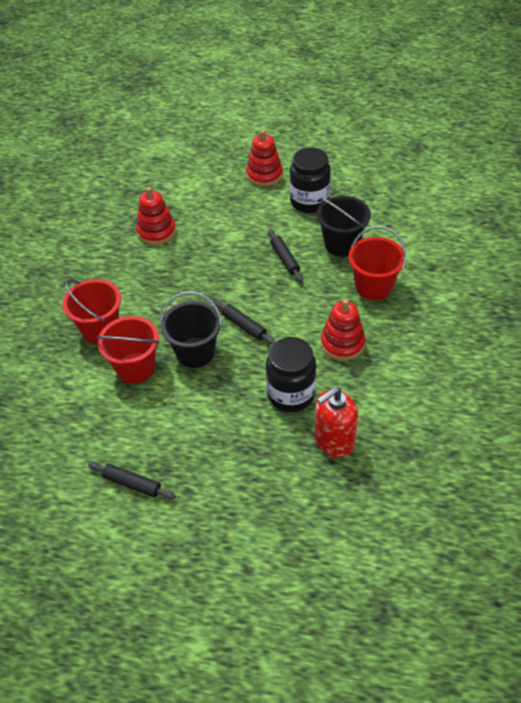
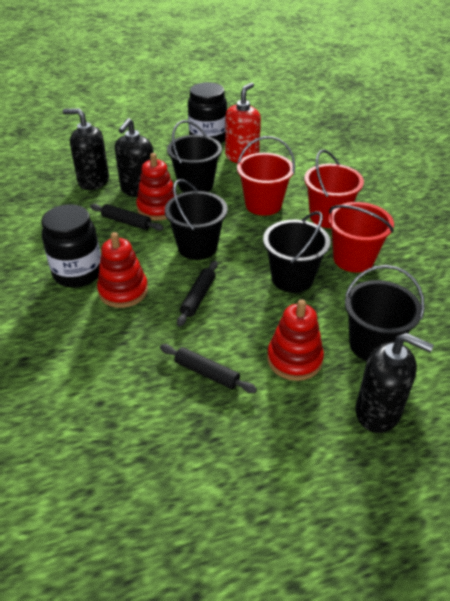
black bucket: [160,291,222,368] [317,196,371,257] = 2 -> [165,179,228,260] [167,120,222,193] [263,211,330,293] [345,265,425,361] = 4
black soap dispenser: none = 0 -> [63,108,109,190] [115,118,154,197] [355,333,434,433] = 3

